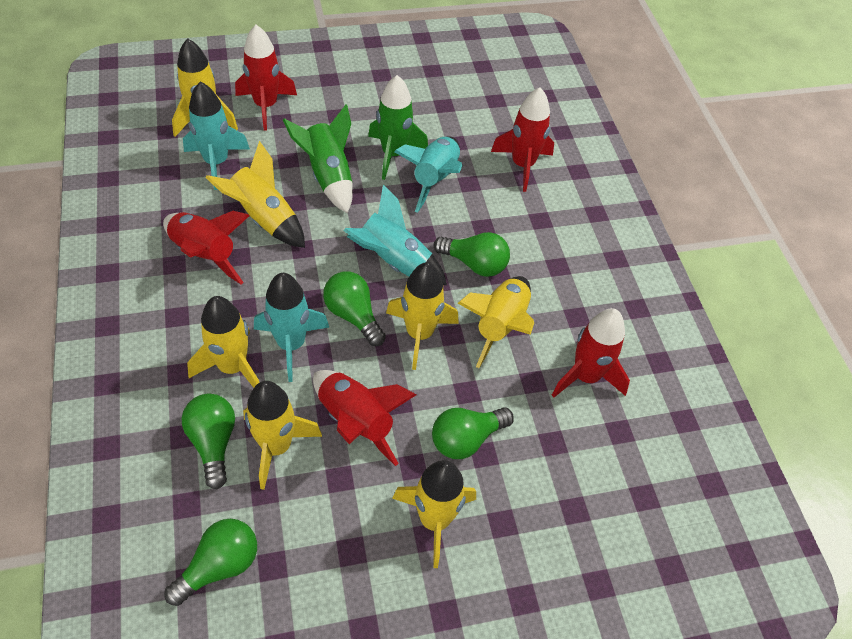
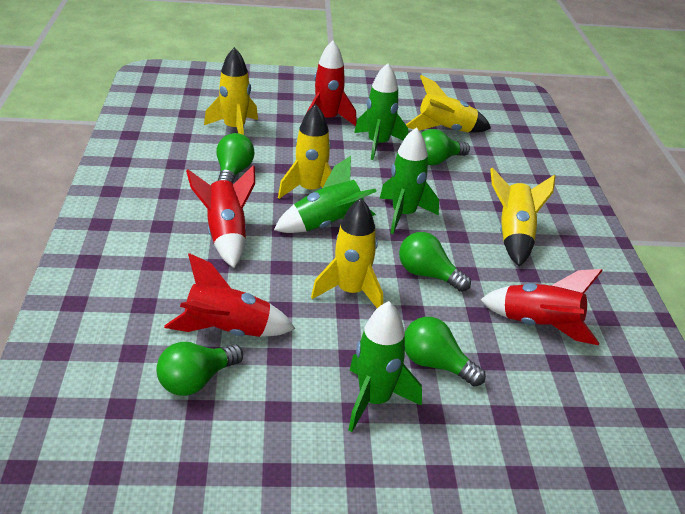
green rocket: [283,104,353,213] [368,75,428,180] = 2 -> [274,156,377,233] [348,301,422,432] [354,63,408,160] [380,127,439,234] = 4
red rocket: [163,211,250,284] [235,25,297,131] [313,370,417,466] [491,87,554,192] [552,308,630,397] = 5 -> [164,253,295,337] [186,165,255,268] [306,41,357,126] [480,269,603,345] = 4
turquoise rocket: [183,82,250,190] [254,273,329,382] [344,184,447,285] [394,136,463,213] = 4 -> none = 0
yellow rocket: [172,38,238,137] [187,296,260,388] [205,141,305,248] [243,381,322,490] [386,262,459,370] [392,460,476,568] [458,276,534,368] = 7 -> [204,47,258,135] [278,104,332,199] [311,198,383,308] [406,75,491,132] [490,167,556,267] = 5

